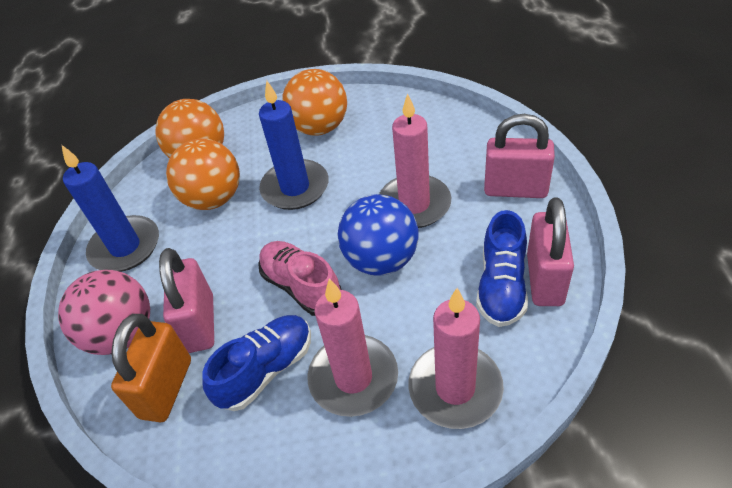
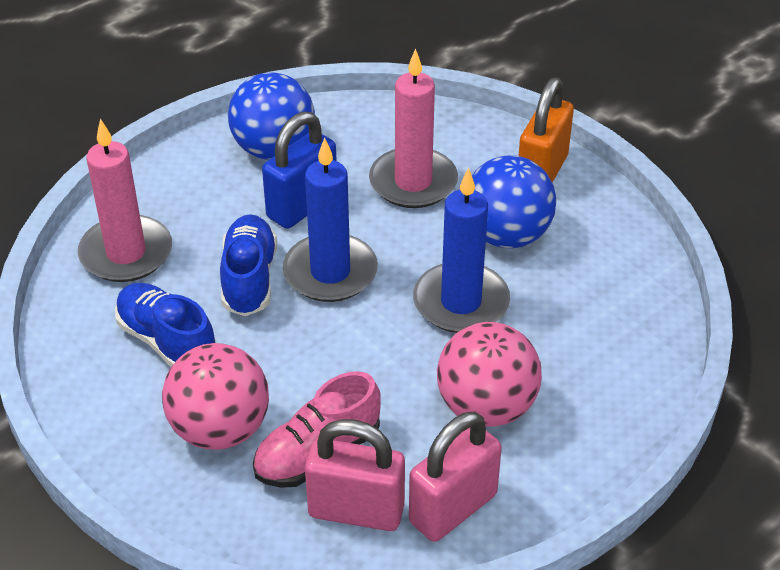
blue ball: [337,194,419,276] = 1 -> [228,72,315,160] [472,155,557,248] = 2
blue padlock: none = 0 -> [262,112,337,229] = 1
orange ball: [155,99,224,158] [166,138,240,210] [282,69,347,136] = 3 -> none = 0
pink ball: [58,270,150,355] = 1 -> [162,343,269,450] [437,322,542,427] = 2
pink candle: [307,278,398,417] [379,93,451,228] [408,288,504,429] = 3 -> [78,119,172,282] [369,49,458,208] = 2
pink padlock: [159,248,214,353] [484,114,555,198] [527,197,574,306] = 3 -> [305,419,405,531] [409,412,502,542] = 2

